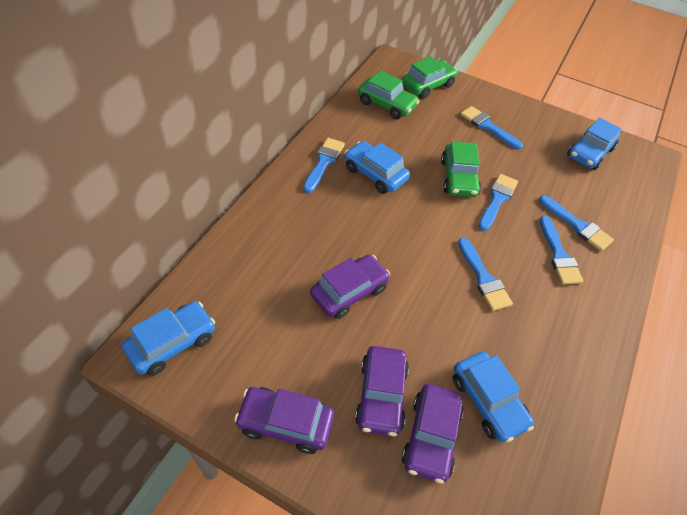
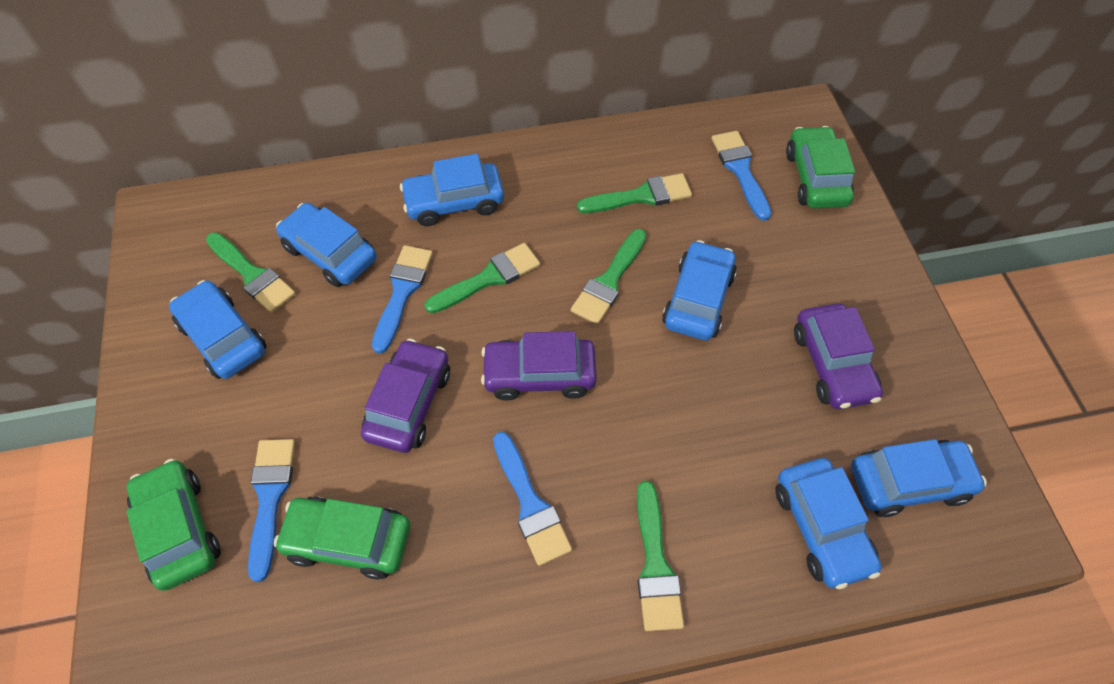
blue brush: [303,138,345,193] [458,237,513,311] [460,106,523,149] [479,174,518,231] [539,195,614,251] [540,215,584,285] = 6 -> [248,439,295,582] [372,245,433,354] [493,432,572,566] [711,131,771,221] = 4
blue car: [122,301,215,376] [344,141,410,194] [453,351,534,443] [567,117,621,170] = 4 -> [169,280,267,379] [276,203,377,287] [400,154,504,226] [662,240,737,341] [775,458,882,589] [851,439,987,517] = 6
green brush: none = 0 -> [206,232,296,313] [424,243,540,314] [571,229,647,325] [577,173,692,213] [637,481,684,631] = 5
purple car: [234,387,334,454] [310,255,390,319] [355,346,409,436] [402,384,464,484] = 4 -> [361,339,450,453] [481,331,597,401] [794,303,883,409] = 3

